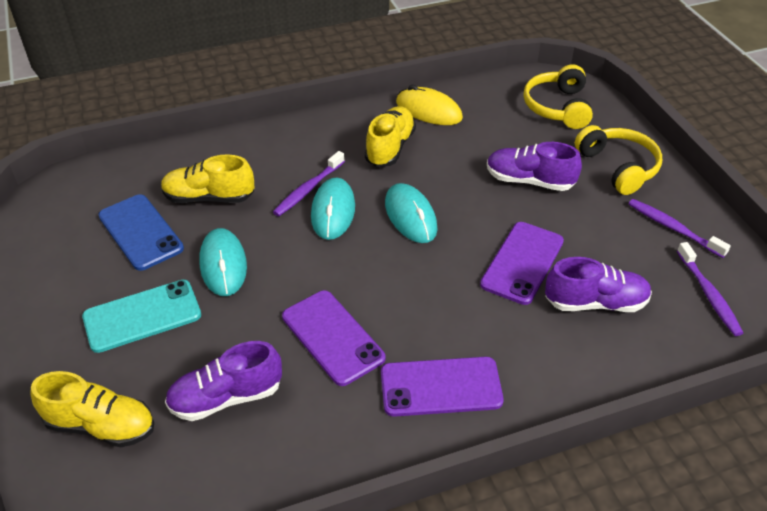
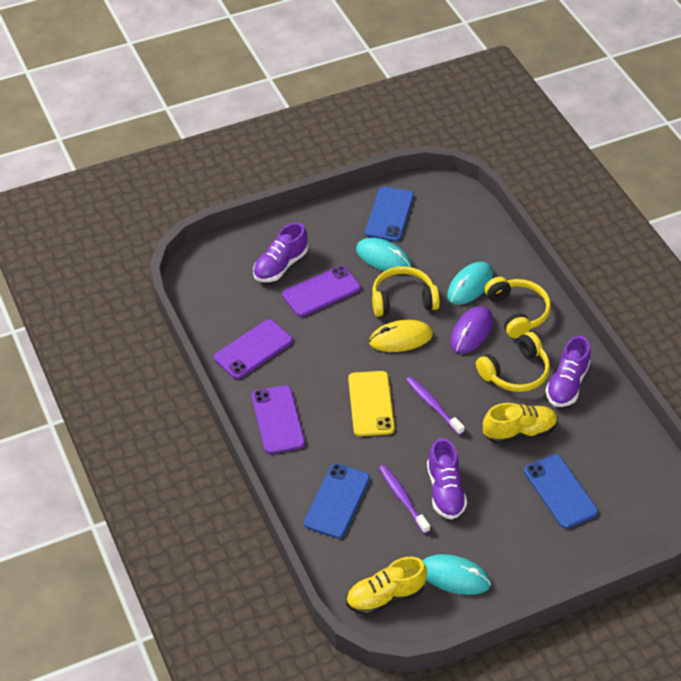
blue phone: [98,194,184,271] = 1 -> [304,463,370,539] [365,187,414,242] [524,454,598,529] = 3
purple mouse: none = 0 -> [450,306,493,354] = 1
purple toothbrush: [273,151,345,216] [628,199,731,258] [677,242,743,336] = 3 -> [379,465,430,534] [406,377,465,435] = 2
turquoise phone: [82,280,201,353] = 1 -> none = 0
yellow headphones: [523,64,593,129] [575,125,662,195] = 2 -> [372,266,440,317] [476,332,550,392] [485,277,551,338] = 3
yellow phone: none = 0 -> [348,371,395,436] = 1
yellow shoe: [31,371,154,447] [161,154,254,203] [365,106,416,167] = 3 -> [346,557,427,615] [483,403,558,444] = 2

